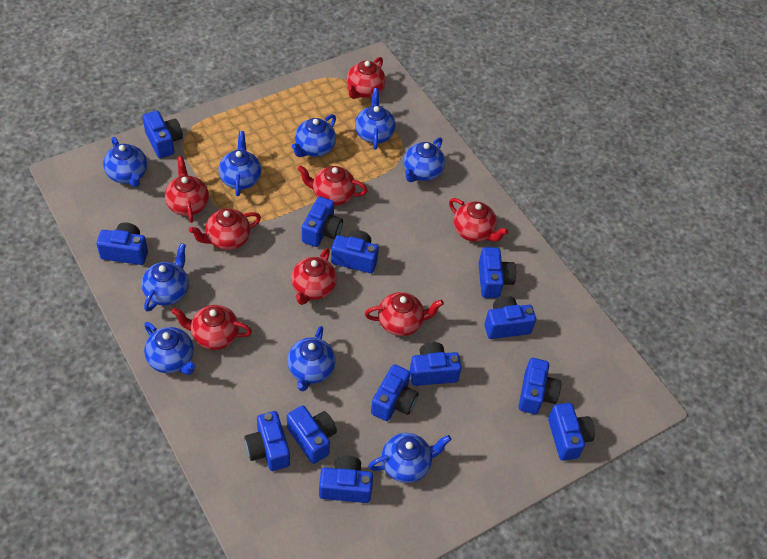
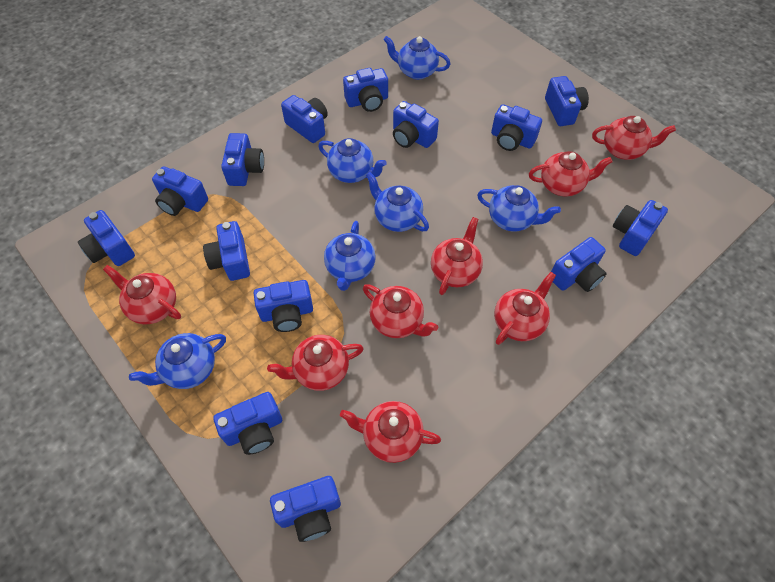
blue camera: [96,222,148,265] [143,111,183,158] [245,411,290,471] [287,405,337,464] [302,196,343,247] [319,455,373,503] [331,230,379,273] [371,364,419,421] [410,342,462,386] [478,247,516,298] [485,296,536,339] [518,358,561,414] [548,403,595,461] = 13 -> [78,210,135,266] [152,166,208,216] [203,221,250,281] [213,392,282,455] [221,133,264,186] [254,280,313,332] [270,476,341,542] [281,95,328,143] [343,68,388,112] [393,101,439,148] [491,104,542,151] [545,76,589,126] [551,237,606,292] [613,200,668,256] = 14
blue teapot: [103,137,147,187] [141,243,189,312] [144,322,196,375] [219,131,261,196] [287,326,336,391] [291,114,336,157] [355,88,396,150] [368,433,451,483] [404,137,445,182] = 9 -> [129,333,226,389] [318,138,387,183] [324,221,376,291] [366,172,429,232] [384,36,450,80] [477,185,561,232] = 6

